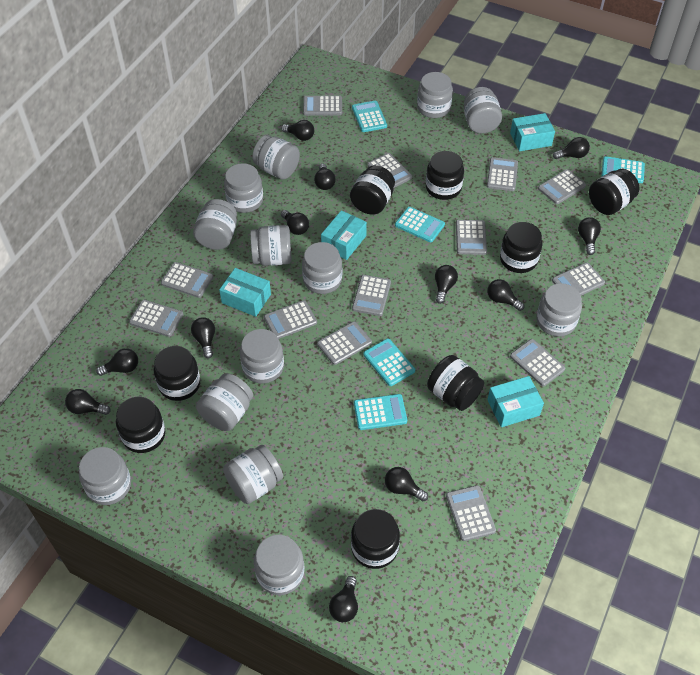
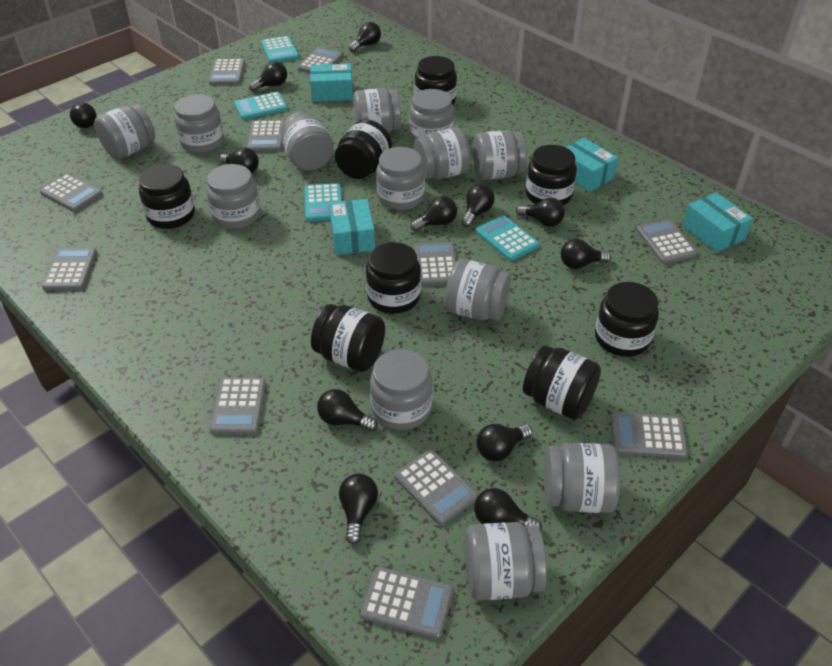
grey calculator: [129,300,183,337] [161,262,213,298] [264,300,317,339] [303,95,342,116] [317,321,372,365] [352,275,391,316] [367,153,412,188] [446,485,496,541] [456,220,487,255] [487,157,518,191] [510,339,565,386] [538,169,586,204] [552,262,605,295] = 13 -> [40,174,103,212] [42,248,97,291] [209,59,245,85] [209,377,266,434] [247,120,284,152] [297,47,343,73] [360,567,453,639] [394,449,478,525] [415,242,456,286] [610,412,688,458] [636,219,697,264] = 11
turquoise calculator: [352,101,387,132] [354,394,407,430] [363,338,415,386] [395,207,445,242] [601,156,645,183] = 5 -> [234,92,288,120] [261,36,299,62] [304,183,342,222] [476,215,540,261] = 4

